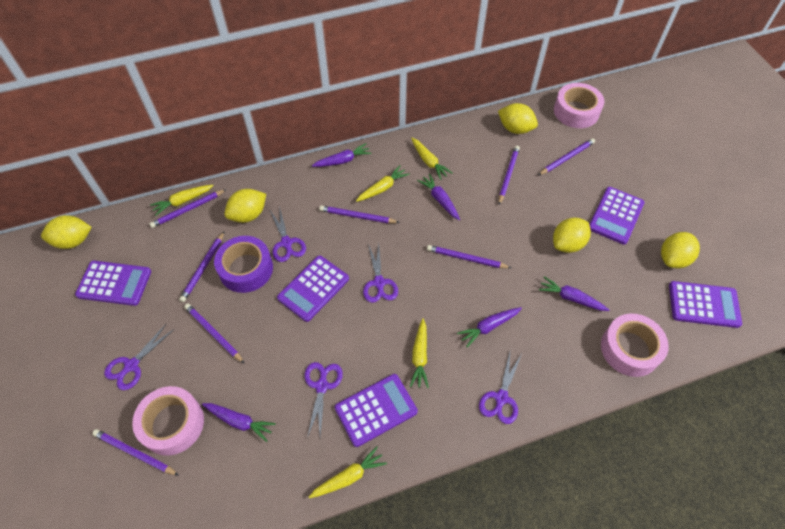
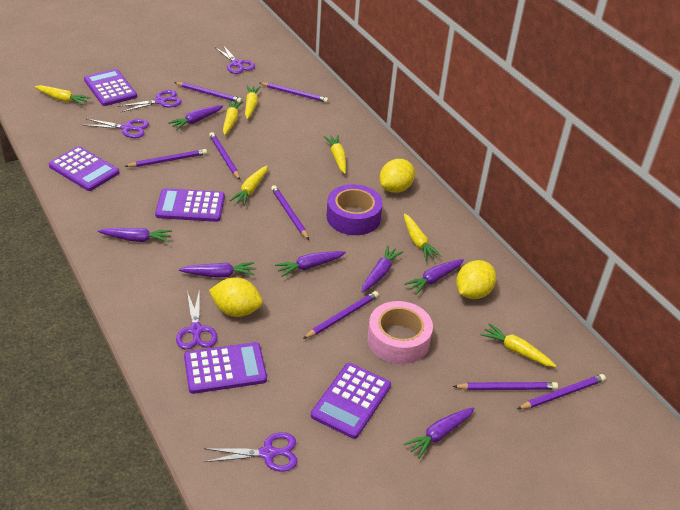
pink tape: [132,386,204,456] [554,83,604,128] [601,314,669,377] = 3 -> [367,301,433,364] = 1
purple carrot: [202,403,276,442] [312,143,372,167] [417,174,460,220] [457,307,522,347] [539,277,609,311] = 5 -> [98,228,172,242] [168,105,223,130] [179,262,255,278] [275,251,346,277] [362,245,403,292] [404,259,464,295] [404,407,475,459] = 7
yellow carrot: [150,185,214,216] [309,446,387,498] [356,165,410,202] [410,318,429,388] [411,138,452,180] = 5 -> [35,85,91,105] [223,100,243,135] [229,166,268,206] [245,86,261,119] [324,135,346,174] [404,213,442,261] [480,323,556,367] = 7
yellow lemon: [41,215,92,249] [225,189,266,223] [498,103,538,134] [553,217,591,253] [661,232,700,268] = 5 -> [209,277,263,317] [380,159,415,193] [456,260,496,299] = 3

